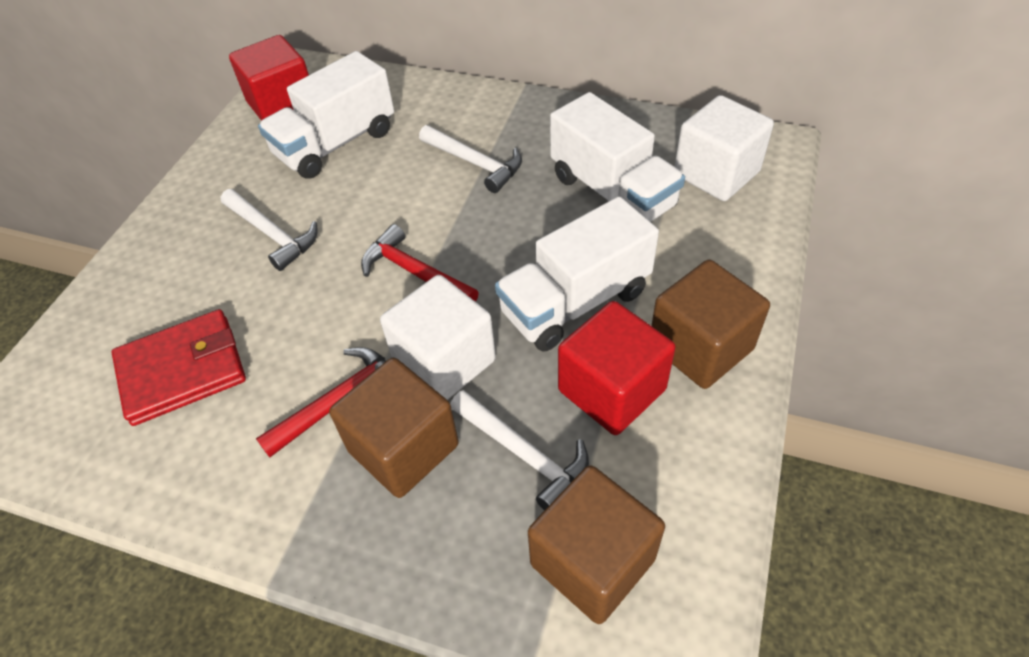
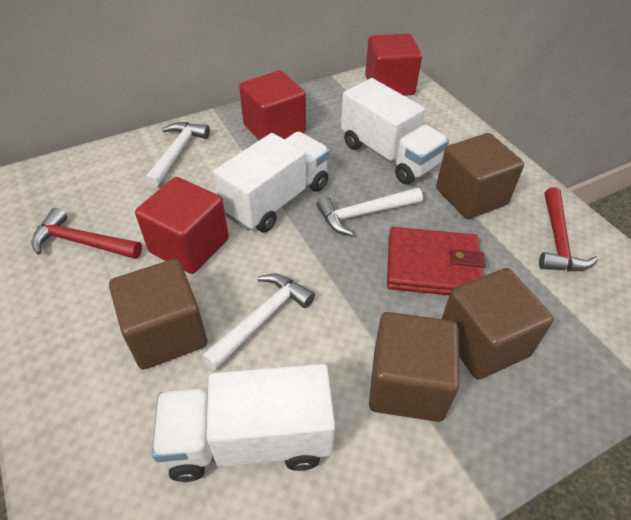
brown cube: [329,358,459,498] [528,465,665,624] [651,260,770,389] = 3 -> [109,259,207,370] [369,312,459,422] [436,133,524,219] [442,268,554,380] = 4
red cube: [229,35,309,121] [558,301,676,435] = 2 -> [135,177,229,274] [239,70,306,140] [365,34,422,96] = 3
white cube: [380,275,496,400] [675,95,774,201] = 2 -> none = 0

